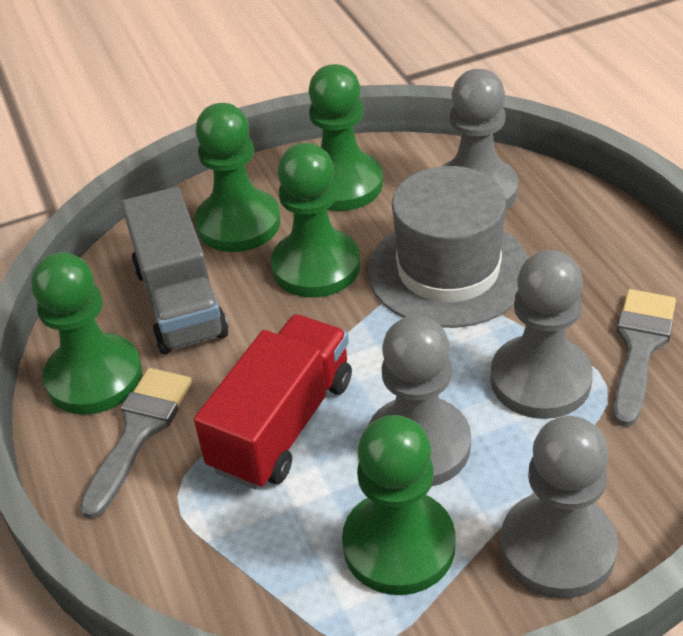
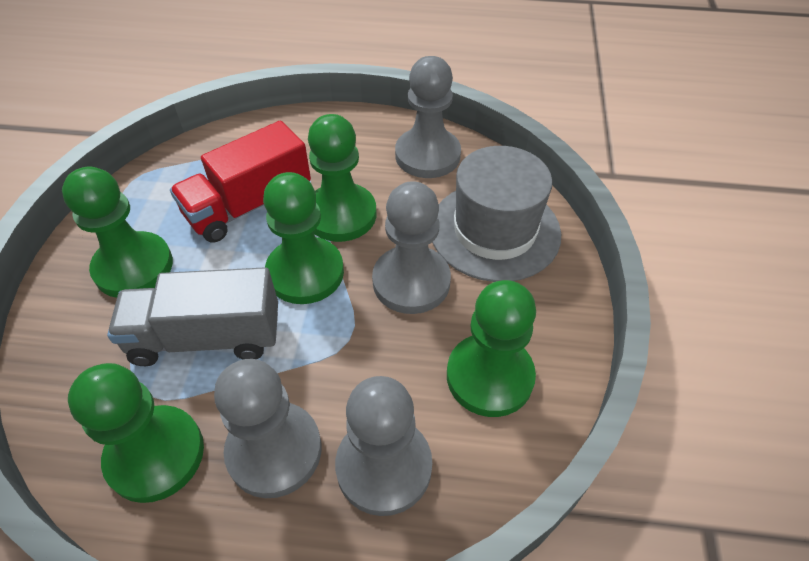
grey brush: [80,368,192,519] [613,289,676,427] = 2 -> none = 0

